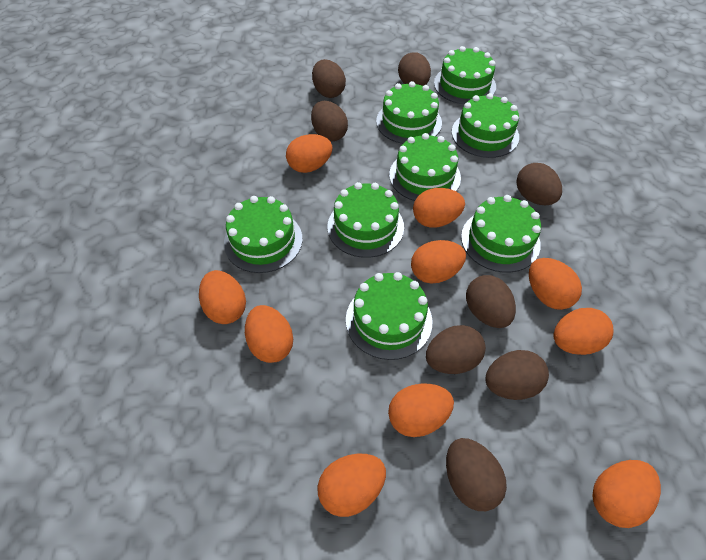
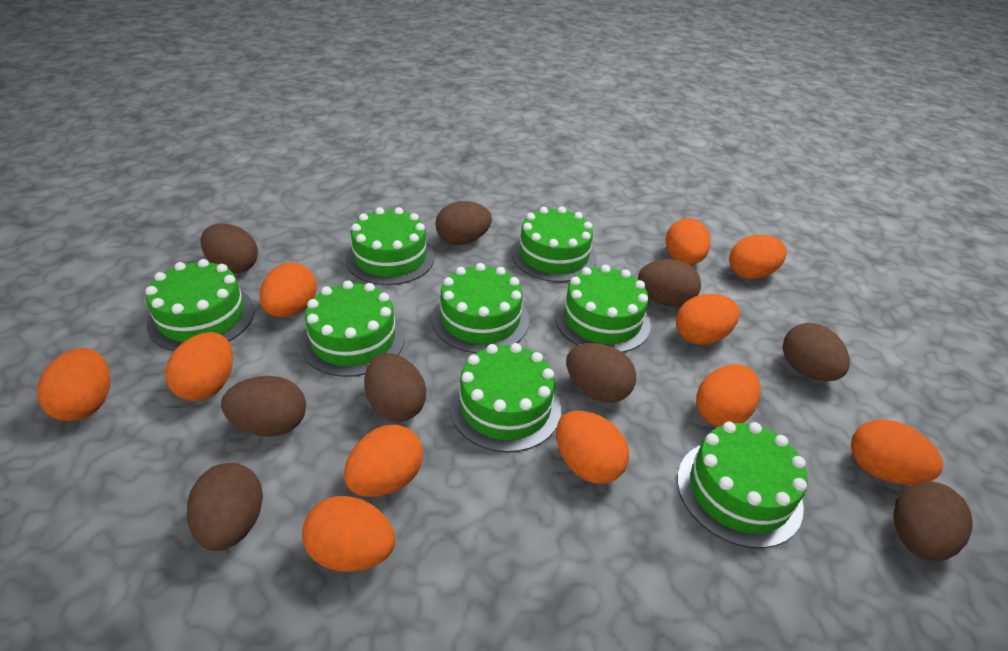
brown egg: [311,101,348,141] [312,59,346,98] [398,52,431,86] [426,325,486,374] [446,438,507,511] [466,275,516,328] [485,350,549,400] [516,163,562,205] = 8 -> [187,463,263,551] [200,224,258,274] [221,376,306,437] [365,353,426,422] [436,201,492,245] [566,343,636,403] [638,259,701,307] [783,323,850,381] [893,481,973,561] = 9
orange egg: [199,270,246,324] [245,305,293,363] [286,134,333,173] [318,454,386,517] [388,383,454,437] [411,240,466,283] [413,188,465,228] [529,258,582,310] [554,308,613,355] [592,460,661,528] = 10 -> [37,348,111,421] [165,332,233,401] [260,263,317,317] [302,496,395,572] [344,425,423,497] [556,411,629,484] [666,218,711,265] [676,294,740,345] [696,364,761,427] [729,235,787,279] [851,419,943,485] = 11

